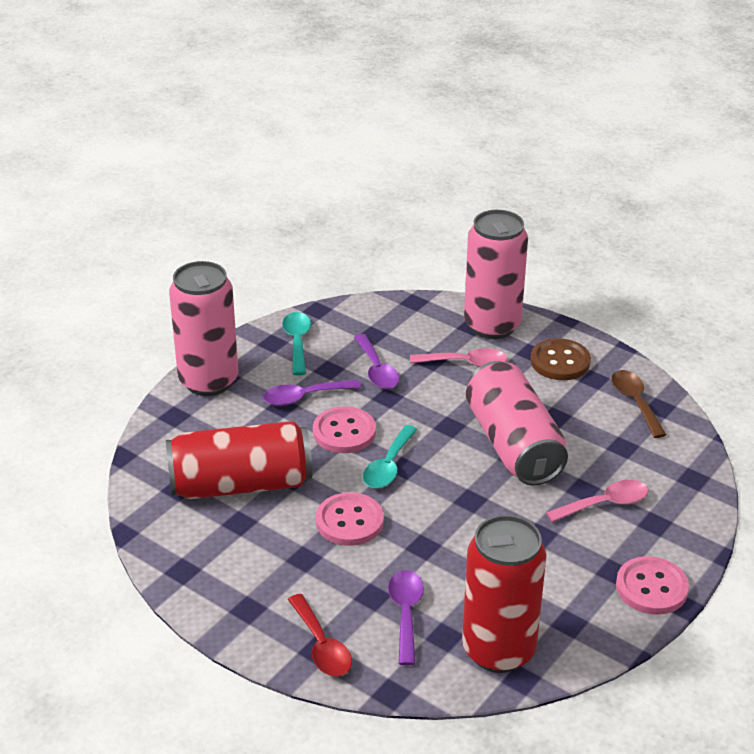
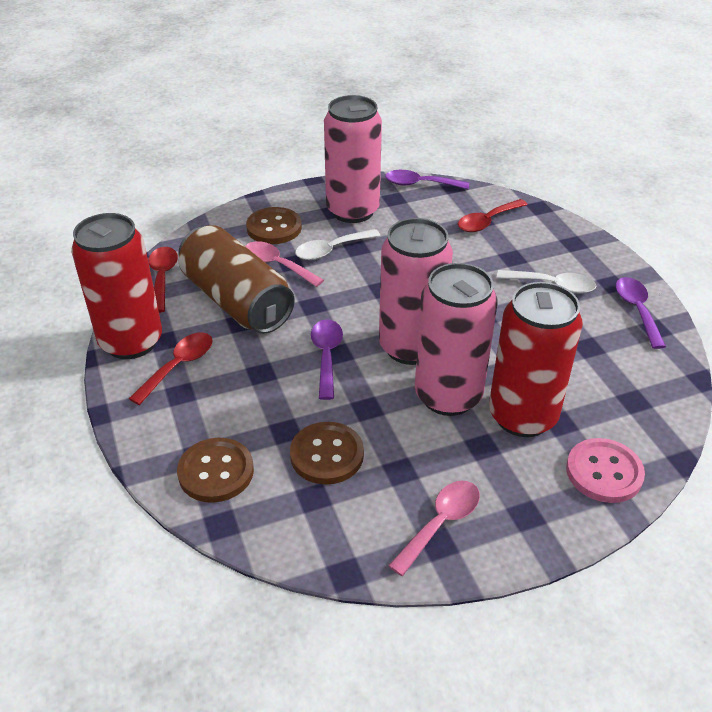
brown button: [531,338,591,380] = 1 -> [177,438,254,503] [246,207,302,244] [290,422,364,485] = 3
brown can: none = 0 -> [178,225,295,334] = 1
brown spoon: [611,370,666,438] = 1 -> none = 0
pink button: [313,406,376,453] [316,492,384,546] [616,556,689,615] = 3 -> [566,438,645,503] = 1
red spoon: [288,594,352,677] = 1 -> [129,333,212,405] [148,247,178,313] [458,199,528,232] = 3
turquoise spoon: [282,312,311,375] [363,425,417,489] = 2 -> none = 0
white spoon: none = 0 -> [295,229,380,260] [497,270,596,294] = 2

